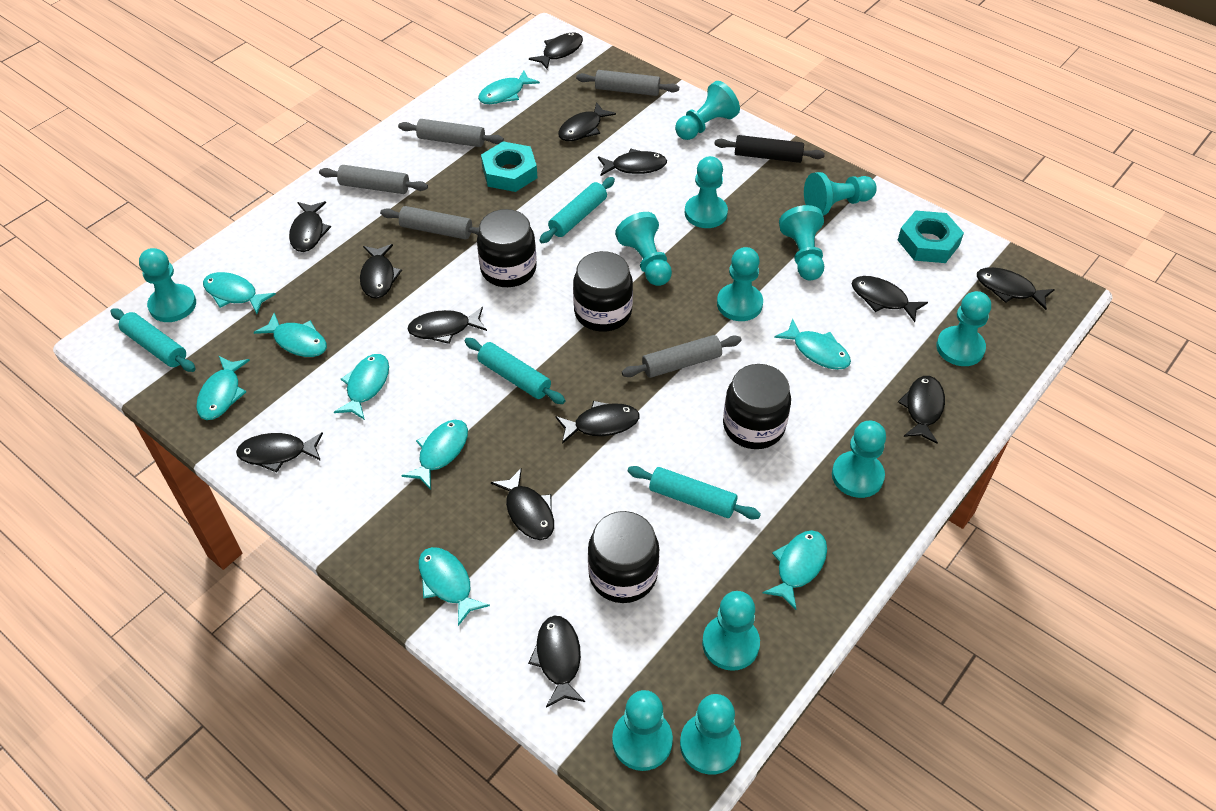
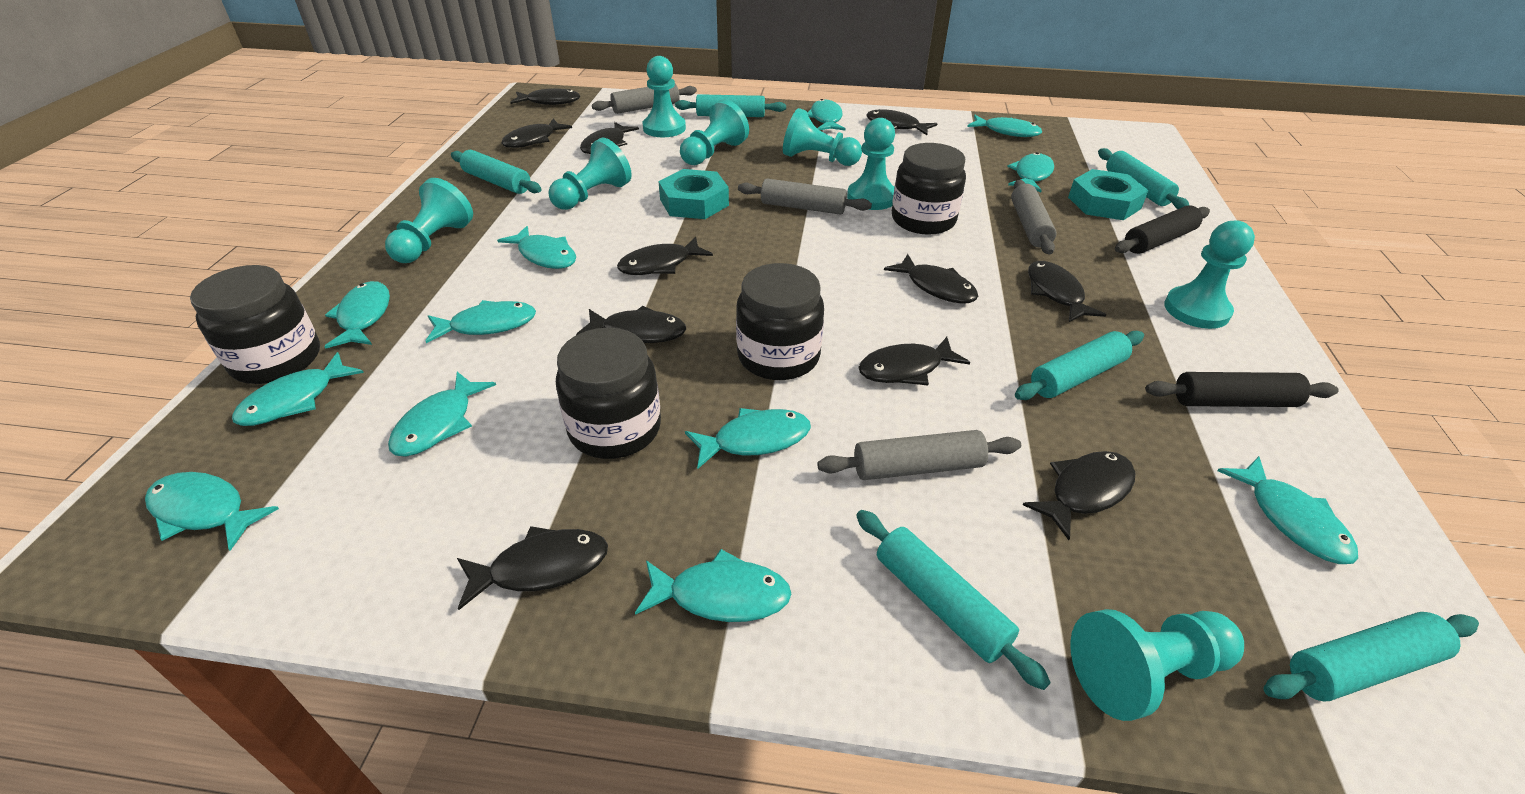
black fish: [236,432,323,472] [289,201,331,252] [360,244,402,299] [407,307,487,344] [491,468,554,540] [528,616,585,708] [529,33,583,69] [555,401,640,444] [558,102,616,141] [598,149,667,176] [852,276,928,322] [898,376,945,444] [977,267,1055,310] = 13 -> [457,526,608,610] [501,119,572,148] [510,88,580,105] [576,306,686,343] [580,122,639,154] [617,236,713,275] [858,337,970,385] [866,109,937,135] [884,254,978,303] [1023,451,1135,540] [1028,261,1107,322] = 11
black rolling pin: [714,135,825,163] = 1 -> [1115,205,1210,254] [1145,372,1339,407] = 2
grey rolling pin: [319,165,428,194] [380,206,479,240] [398,119,504,147] [576,70,679,96] [622,335,742,378] = 5 -> [592,83,697,114] [738,179,872,215] [817,430,1021,480] [1011,180,1057,255] = 4
turquoise fish: [196,356,250,420] [203,272,276,314] [253,313,327,357] [334,354,389,420] [402,420,468,490] [419,547,490,626] [478,70,540,104] [763,530,827,610] [774,319,851,370] = 9 -> [145,472,279,551] [232,352,364,426] [324,281,390,349] [388,372,496,457] [426,300,536,343] [497,226,576,269] [635,549,791,622] [685,408,811,469] [807,99,846,131] [967,115,1042,137] [1007,152,1054,192] [1217,456,1358,564] = 12
turquoise pawn: [139,248,196,322] [612,690,673,771] [615,212,672,286] [675,81,740,140] [680,694,741,775] [685,156,728,228] [702,591,760,671] [717,247,763,321] [779,205,824,280] [804,172,877,216] [832,421,886,498] [936,291,991,366] = 12 -> [385,178,473,263] [548,138,632,210] [643,56,686,137] [680,100,749,165] [783,108,862,166] [847,118,895,210] [1070,609,1244,721] [1164,220,1255,329] = 8
turquoise rolling pin: [110,308,196,372] [465,338,565,404] [539,177,615,243] [627,466,761,519] = 4 -> [451,150,542,194] [675,94,786,117] [856,510,1051,690] [1015,331,1144,400] [1098,148,1189,209] [1264,612,1479,701] = 6

